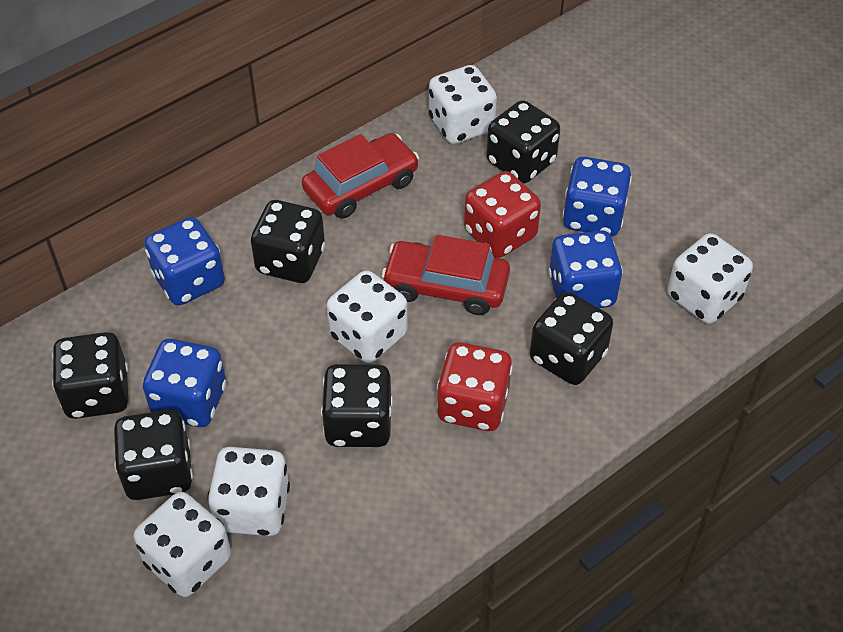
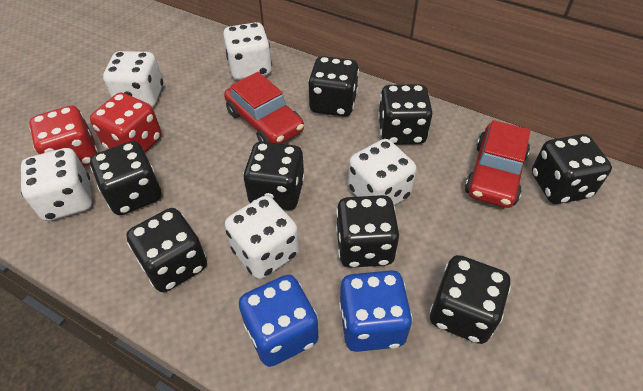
black dice: [52,332,128,419] [114,410,193,500] [251,200,325,283] [321,364,393,447] [487,100,560,184] [530,292,613,385] = 6 -> [90,141,161,215] [126,208,207,292] [243,141,305,210] [308,56,359,117] [336,195,399,268] [378,84,433,145] [430,255,511,344] [532,134,612,204] = 8
blue dice: [143,339,226,427] [144,217,225,305] [549,230,623,308] [562,157,632,236] = 4 -> [239,275,318,367] [339,270,413,352] = 2

